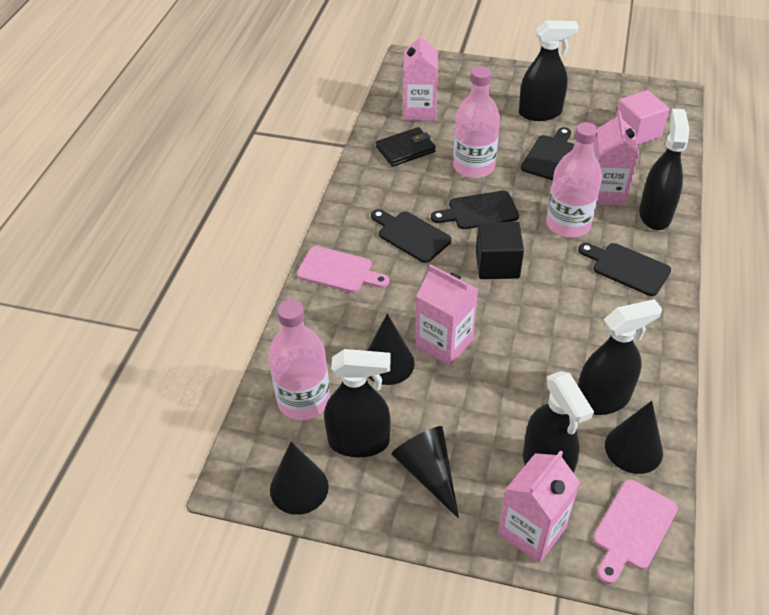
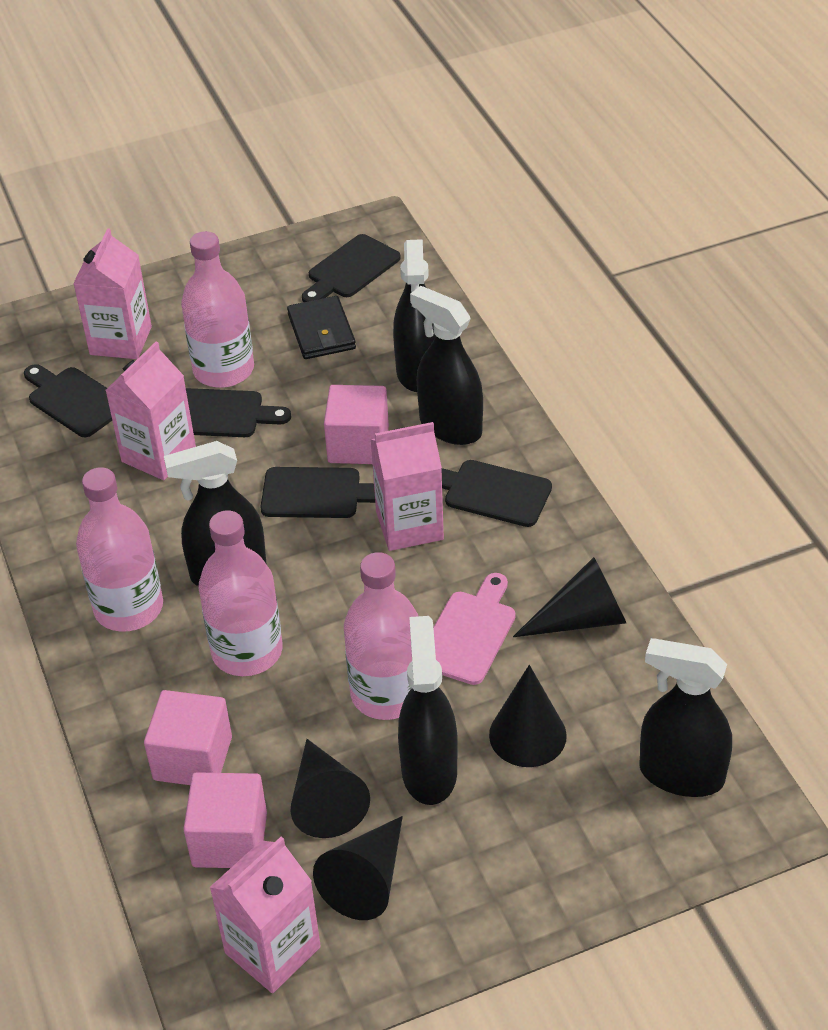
black cube: [476,222,524,279] = 1 -> none = 0
black cutting board: [371,209,452,263] [431,191,519,229] [521,127,574,180] [578,243,671,296] = 4 -> [24,364,112,437] [186,388,291,437] [261,467,375,518] [302,234,401,302] [441,460,552,527] = 5
pink bottle: [269,300,330,420] [453,66,500,178] [546,122,602,238] = 3 -> [76,467,163,632] [181,231,254,388] [199,510,283,676] [344,552,418,720] = 4
pink cube: [615,90,669,145] = 1 -> [144,690,232,785] [183,772,267,868] [324,385,389,464] = 3
pink cutting board: [297,246,389,293] [593,480,678,584] = 2 -> [433,573,515,685] = 1

